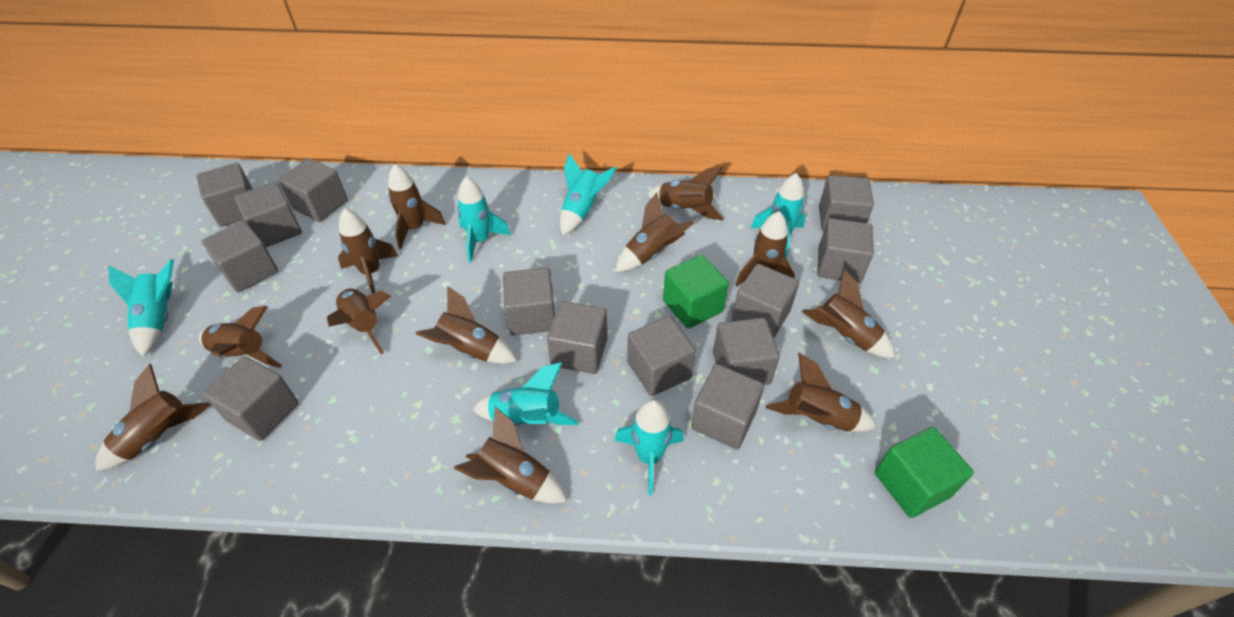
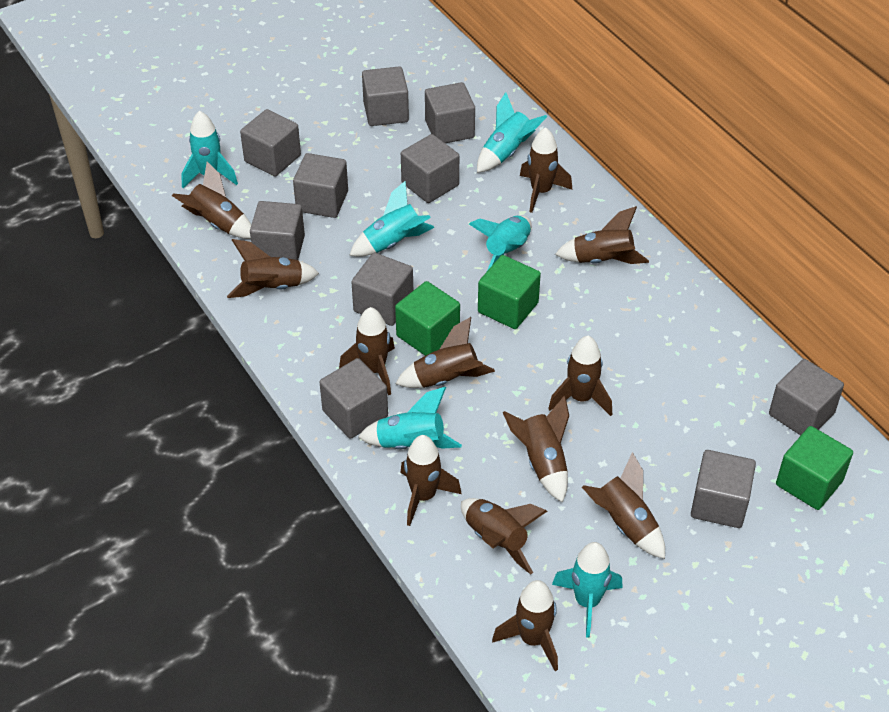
green cube: [663,255,729,329] [875,427,974,518] = 2 -> [395,281,460,356] [478,255,541,329] [776,426,853,510] = 3
grey cube: [196,163,253,227] [201,221,278,292] [203,356,299,441] [235,182,302,247] [278,158,348,222] [503,268,555,335] [547,301,608,374] [627,316,696,396] [691,364,764,449] [713,318,780,385] [732,264,799,338] [817,218,874,283] [819,175,874,231] = 13 -> [240,109,301,177] [250,201,305,260] [293,153,348,218] [319,358,388,439] [351,253,413,326] [362,66,409,126] [401,134,459,203] [425,82,475,143] [691,450,756,528] [769,359,844,435] = 10

